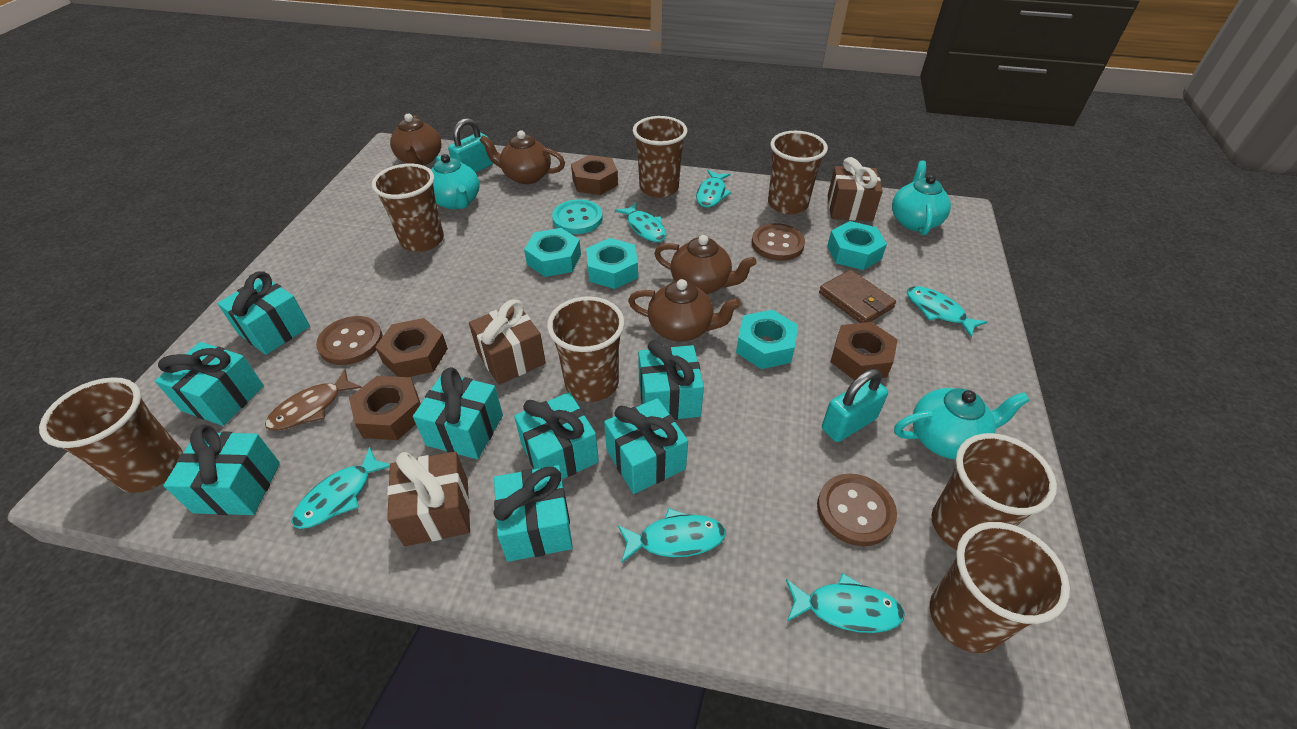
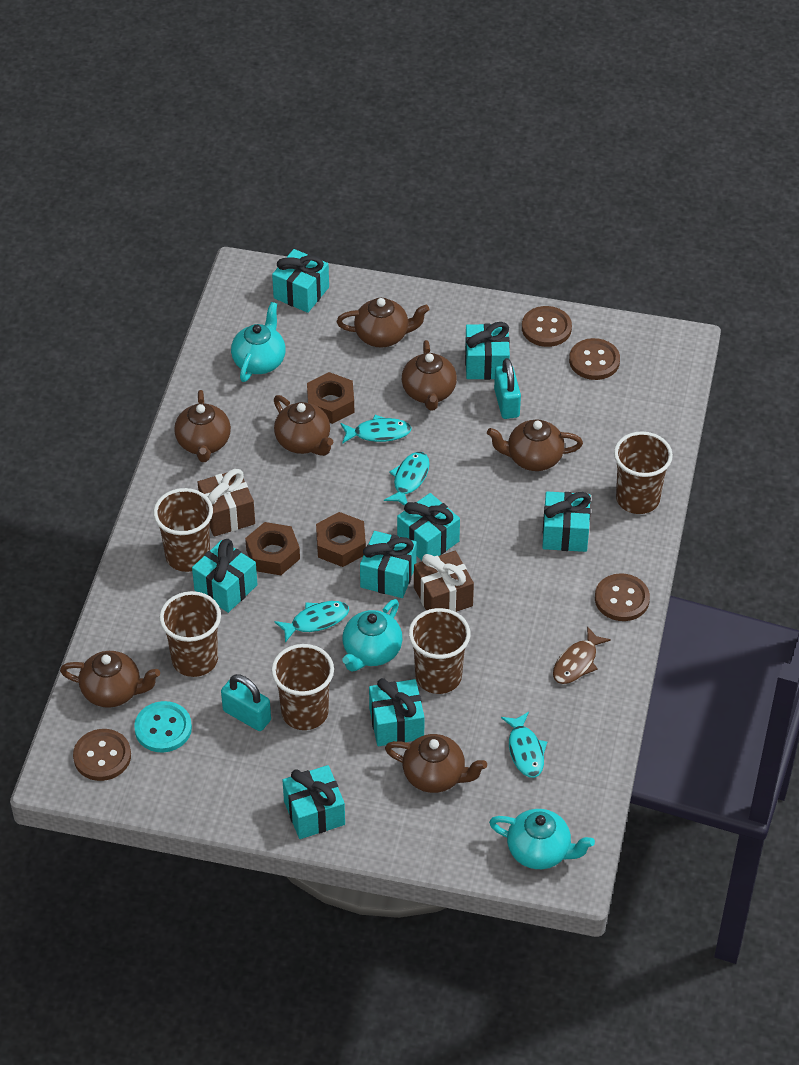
brown button: [316,316,383,365] [752,223,805,261] [817,474,897,546] = 3 -> [73,729,131,781] [522,306,572,347] [569,338,620,380] [595,573,650,621] = 4
brown cup: [39,377,183,493] [372,164,444,252] [547,296,625,402] [633,116,687,198] [768,131,828,215] [930,522,1070,653] [932,433,1057,550] = 7 -> [153,488,213,572] [159,591,221,677] [271,644,334,730] [409,608,470,694] [614,431,673,514] = 5
brown gift: [387,451,470,546] [469,299,546,385] [828,157,883,221] = 3 -> [198,469,255,536] [414,551,474,612] = 2
brown nut: [349,376,421,440] [376,318,448,377] [571,155,618,195] [830,322,898,380] = 4 -> [245,522,300,575] [307,372,354,424] [316,512,366,567] = 3
brown teapot: [390,114,442,166] [480,131,565,184] [628,279,741,342] [654,235,757,294] = 4 -> [60,651,160,708] [174,390,231,462] [274,395,334,456] [337,298,429,348] [385,734,487,793] [402,340,457,411] [487,419,583,471] = 7
brown wallet: [819,269,896,323] = 1 -> none = 0
turquoise fish: [291,447,390,529] [615,202,666,242] [618,508,726,563] [696,170,732,207] [786,573,905,633] [907,286,987,337] = 6 -> [274,601,349,643] [340,415,412,444] [384,452,429,506] [501,712,547,778] = 4
turquoise nut: [524,228,581,277] [586,238,638,289] [736,310,798,369] [827,221,887,270] = 4 -> none = 0

